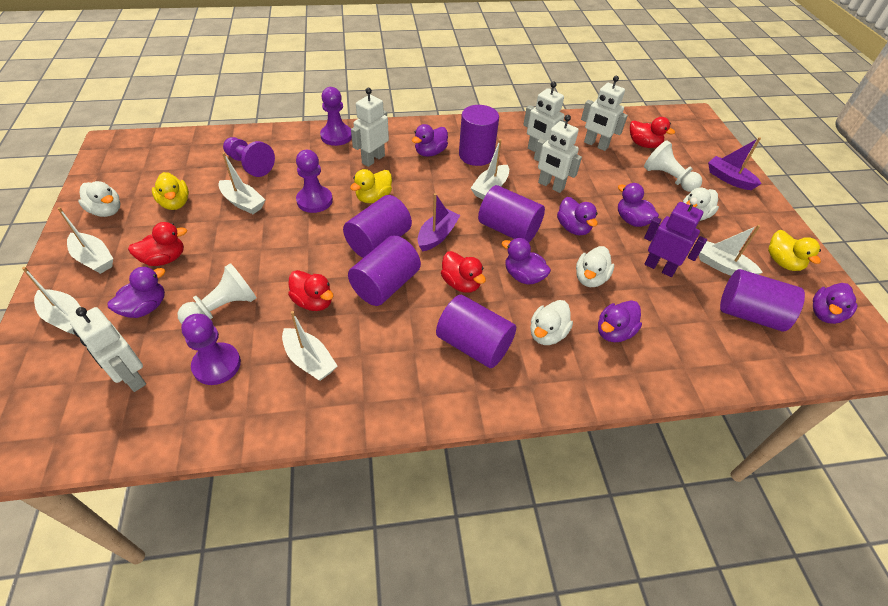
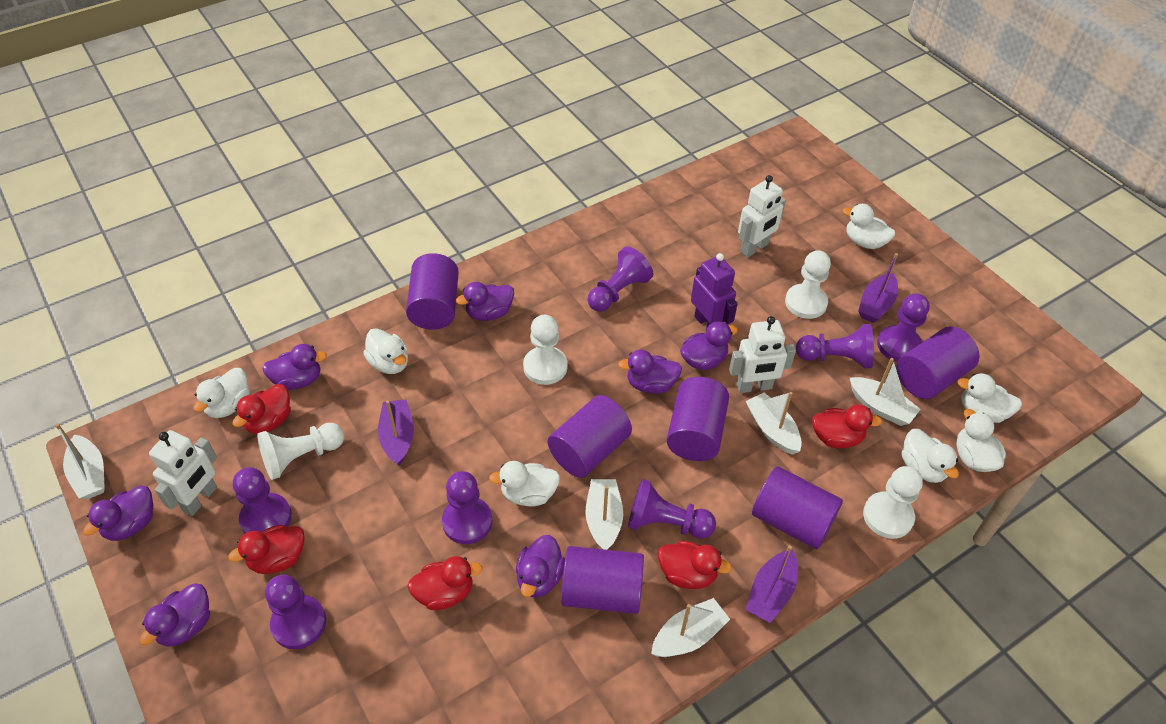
purple boat: [418,193,460,251] [708,137,762,190] = 2 -> [378,399,414,466] [746,545,798,623] [858,253,898,323] = 3
purple pawn: [181,314,241,385] [223,137,275,177] [296,150,333,213] [320,87,352,146] = 4 -> [233,467,292,534] [265,575,326,649] [442,471,492,544] [588,247,653,312] [628,479,716,539] [796,324,874,368] [877,293,930,362] = 7
red duck: [128,222,187,266] [288,270,333,311] [441,251,486,293] [630,117,675,148] = 4 -> [228,525,304,574] [232,384,291,434] [408,556,483,610] [658,541,732,589] [812,404,882,449] = 5
white boat: [22,267,81,334] [57,207,113,274] [218,152,265,214] [282,311,337,381] [471,139,509,200] [699,225,763,276] = 6 -> [55,424,105,499] [585,479,623,550] [651,598,730,657] [746,392,802,455] [850,358,921,426] = 5
white duck: [78,181,121,217] [530,300,573,345] [576,246,614,287] [683,187,719,221] = 4 -> [194,368,250,418] [363,328,408,374] [489,461,560,506] [842,204,895,249] [902,429,959,483] [956,409,1006,472] [957,373,1022,423] = 7
white pawn: [177,263,257,324] [644,140,702,192] = 2 -> [257,423,344,480] [523,315,568,385] [785,250,831,319] [863,466,923,539] = 4
white robot: [70,307,146,392] [351,88,389,167] [523,81,565,152] [534,115,582,193] [581,76,628,151] = 5 -> [149,430,217,516] [729,316,796,393] [738,175,786,257] = 3
yellow duck: [152,172,189,210] [350,169,392,203] [768,230,821,271] = 3 -> none = 0

